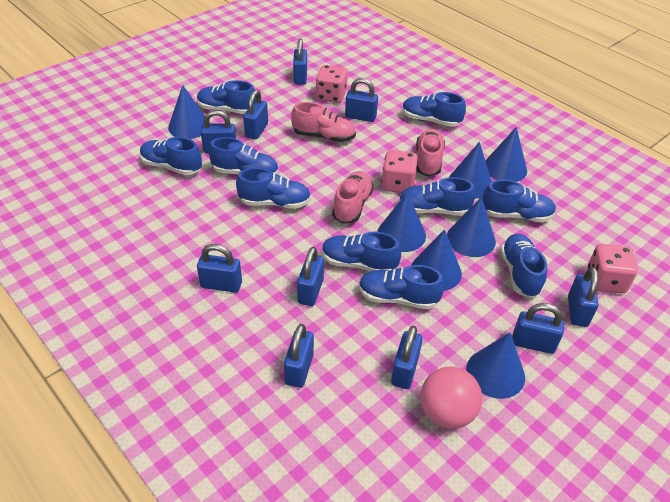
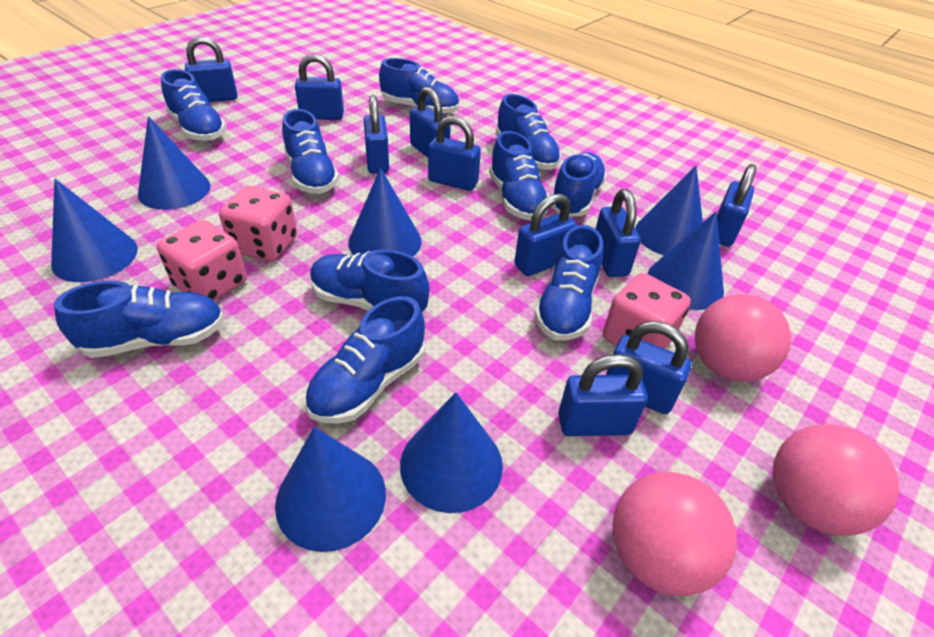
pink ball: [420,367,482,429] = 1 -> [613,472,737,596] [695,294,791,382] [773,424,900,536] = 3
pink shoe: [291,102,356,142] [332,171,374,224] [416,129,445,176] = 3 -> none = 0

